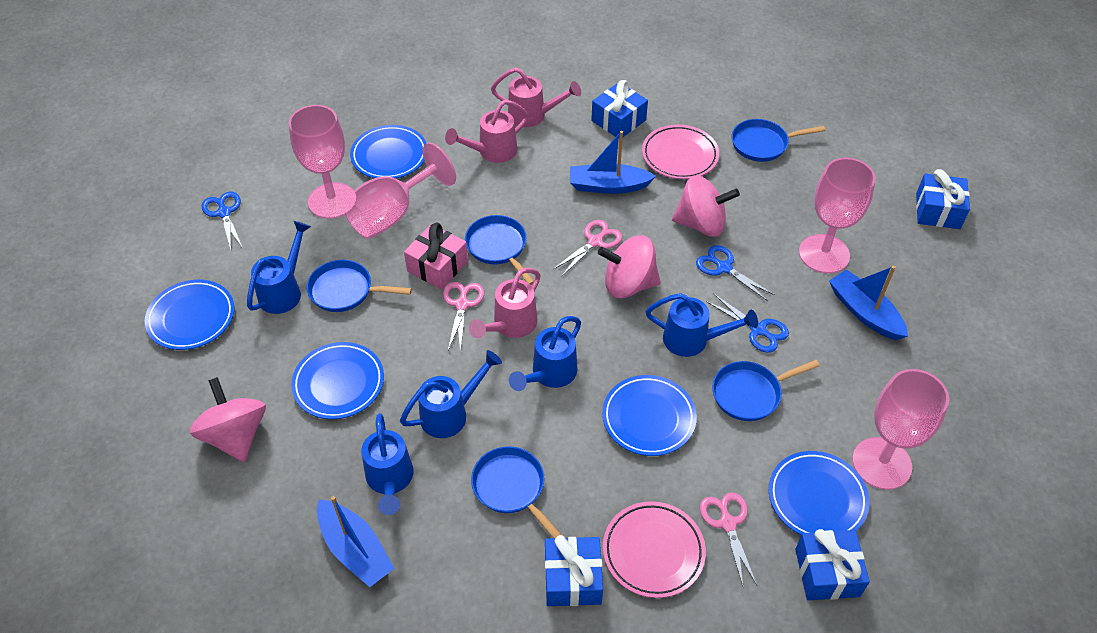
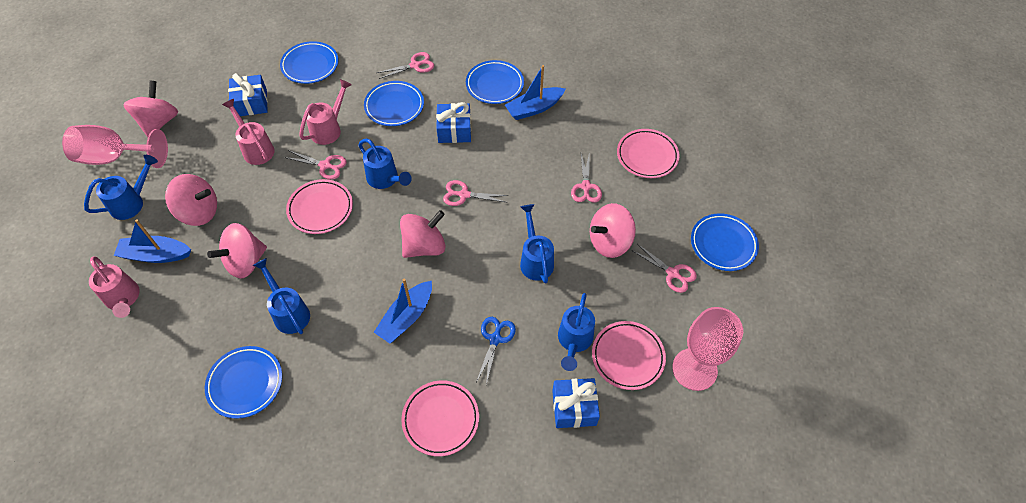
blue gift: [545,535,603,606] [591,80,648,139] [795,529,870,600] [916,169,970,229] = 4 -> [228,73,268,116] [436,102,471,143] [552,378,600,428] = 3
blue pan: [307,260,412,312] [465,215,534,285] [471,446,562,538] [712,360,820,421] [732,119,825,162] = 5 -> none = 0
blue scissors: [201,192,243,249] [696,245,775,301] [706,293,789,353] = 3 -> [476,317,516,385] = 1
pink gift: [404,223,468,290] = 1 -> none = 0
pink goblet: [289,105,354,219] [342,142,456,239] [799,157,876,274] [852,369,949,490] = 4 -> [62,125,168,168] [672,307,743,391] = 2
pink plate: [603,501,706,598] [642,124,719,179] = 2 -> [286,179,353,234] [401,380,479,456] [592,321,666,390] [617,129,680,178] = 4
pink scissors: [443,282,484,353] [554,220,622,276] [700,492,757,586] = 3 -> [284,150,347,180] [377,52,434,79] [443,180,509,206] [571,152,602,203] [633,245,697,293] = 5
pink spinning top: [190,377,266,462] [598,235,661,298] [672,175,740,237] = 3 -> [123,80,178,137] [165,174,217,226] [207,223,267,278] [400,210,445,258] [590,203,636,258] = 5

